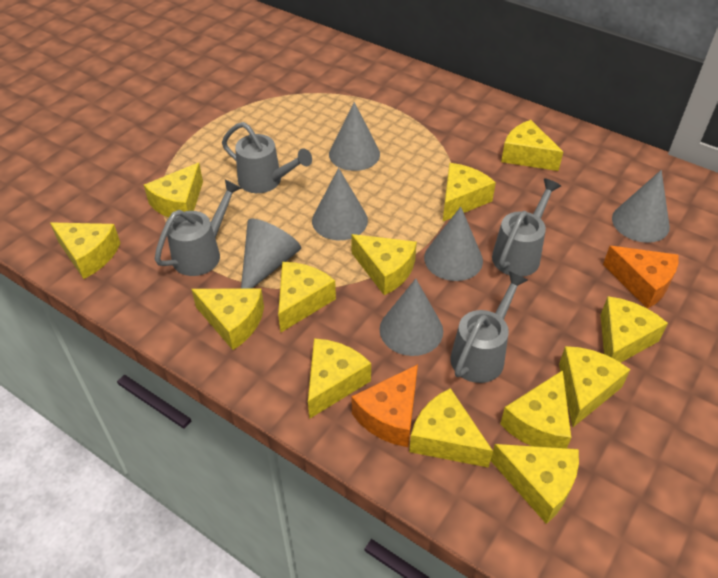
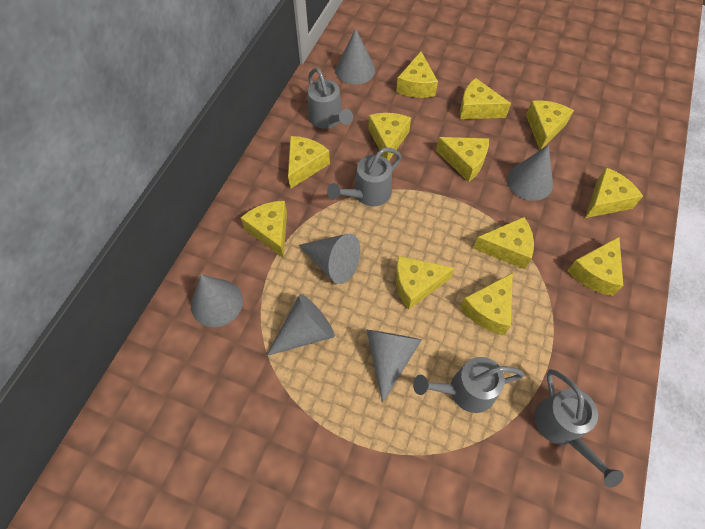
orange cheese: [352,364,418,447] [603,246,679,309] = 2 -> none = 0
yellow cheese: [50,222,120,279] [144,163,203,218] [191,288,264,350] [278,262,336,332] [308,338,371,419] [351,234,417,295] [409,388,493,468] [443,163,496,221] [491,444,579,524] [500,370,571,448] [501,120,563,171] [559,346,631,427] [600,296,668,363] = 13 -> [241,201,287,258] [288,136,330,189] [369,113,411,161] [395,256,454,310] [396,52,438,98] [436,137,489,182] [459,78,511,119] [460,273,513,335] [473,217,534,269] [526,100,574,150] [567,237,623,296] [585,167,643,218] = 12

